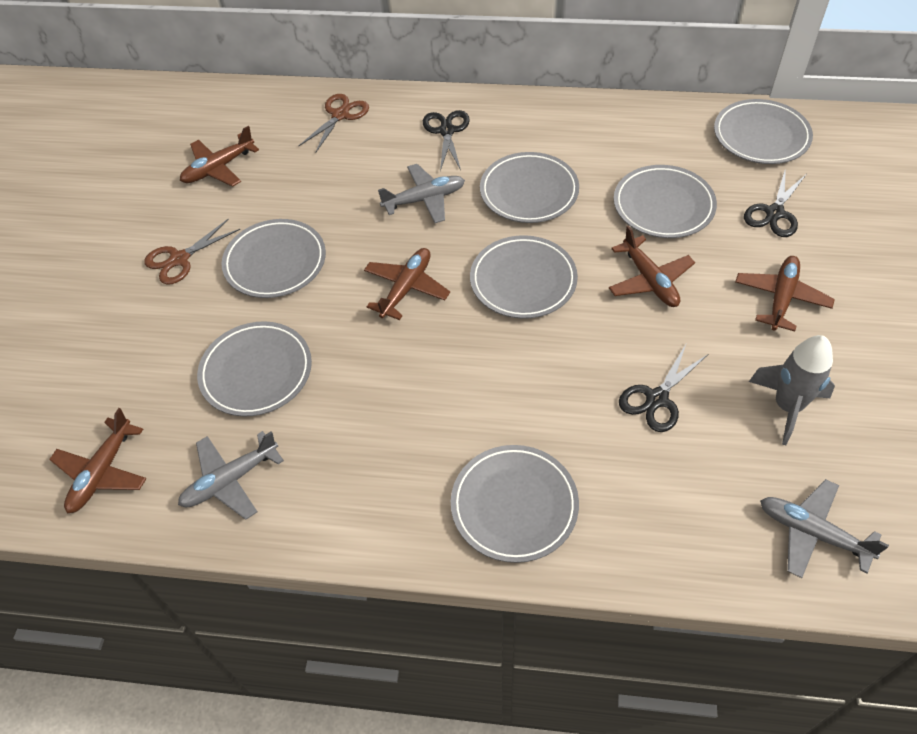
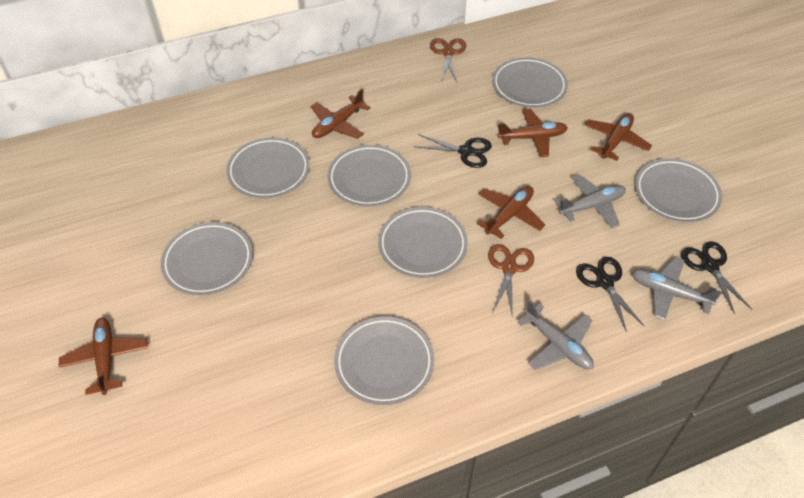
grey rocket: [749,335,835,445] = 1 -> none = 0

